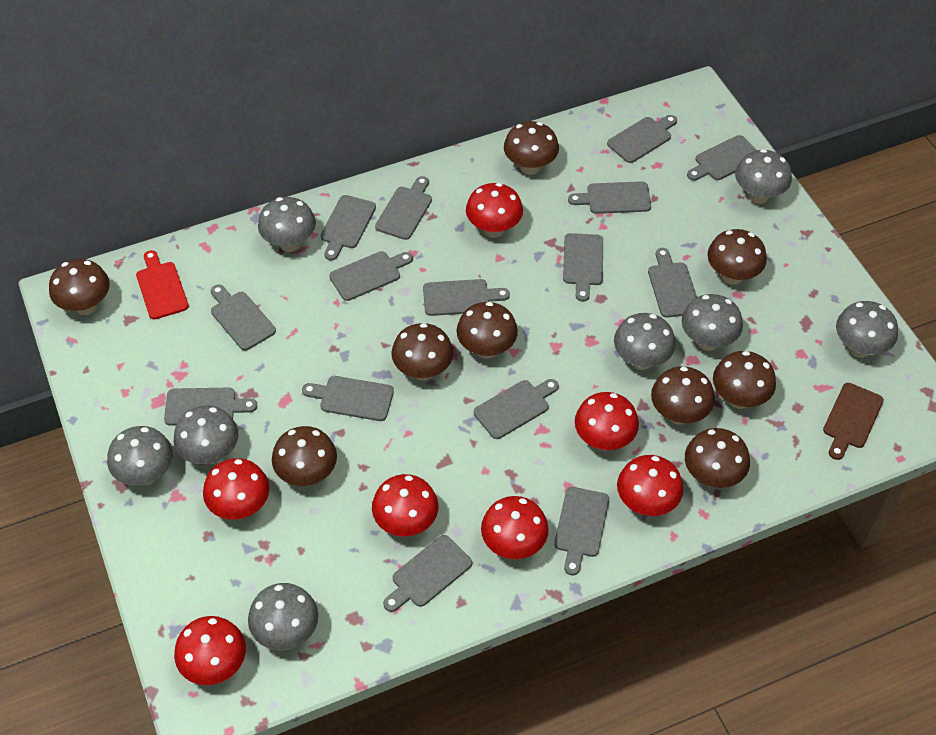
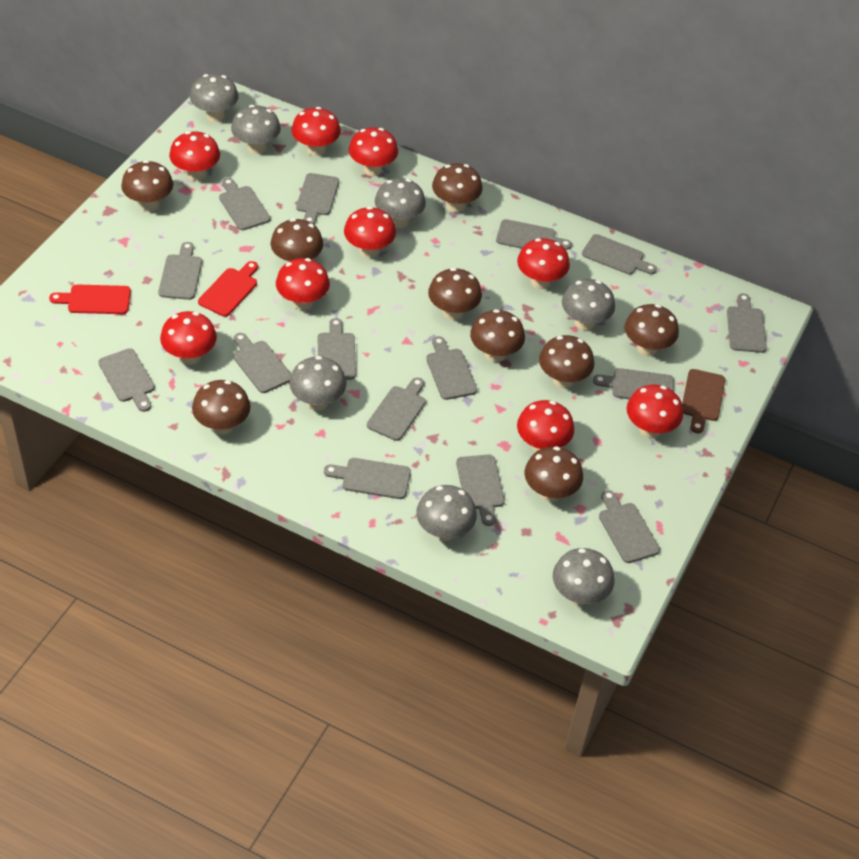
grey mushroom: [107,426,173,486] [174,405,238,464] [248,583,318,650] [258,197,316,252] [614,313,676,370] [682,294,743,351] [735,149,792,204] [836,301,898,358] = 8 -> [190,74,239,122] [231,105,281,154] [289,356,347,410] [375,178,426,228] [416,485,477,541] [553,548,615,605] [562,279,615,330] = 7
red cutting board: [136,250,189,319] = 1 -> [49,284,131,314] [198,261,258,317] = 2
red mushroom: [174,616,246,685] [203,458,270,520] [372,474,439,536] [466,183,523,238] [481,496,549,559] [575,392,639,451] [617,455,683,516] = 7 -> [160,311,217,365] [169,131,220,181] [276,258,330,310] [291,107,341,156] [344,206,396,258] [349,127,398,176] [517,238,570,289] [517,400,574,452] [627,385,683,438] = 9

